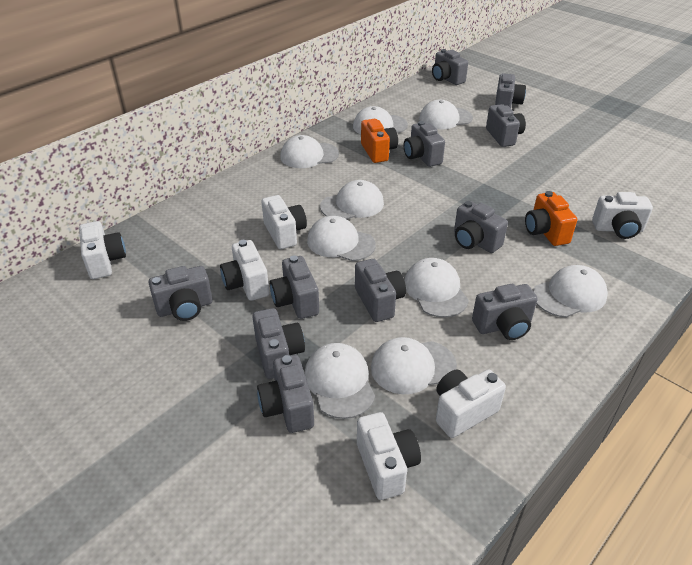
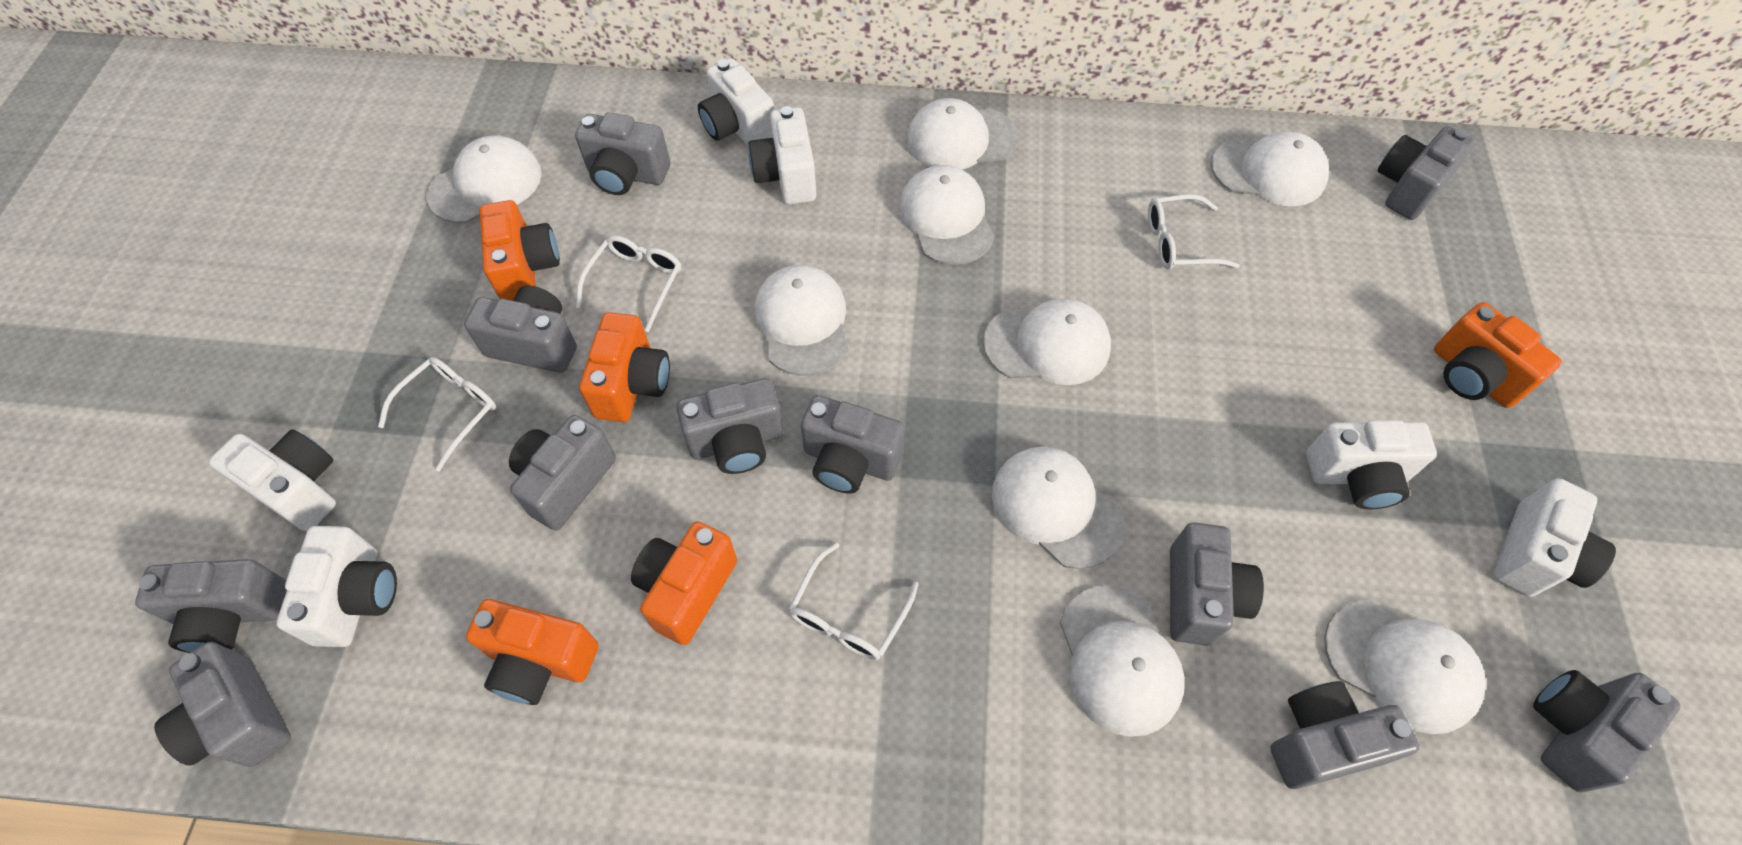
orange camera: [361,119,398,163] [525,191,577,246] = 2 -> [466,599,599,705] [480,200,560,301] [579,312,670,422] [631,521,737,645] [1434,302,1562,408] = 5
white glasses: none = 0 -> [378,357,496,472] [576,236,681,332] [789,543,919,660] [1148,194,1240,270] = 4

